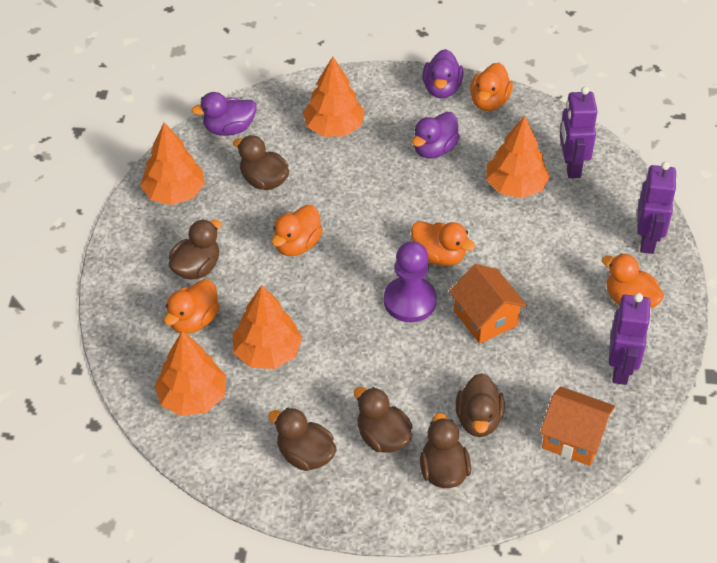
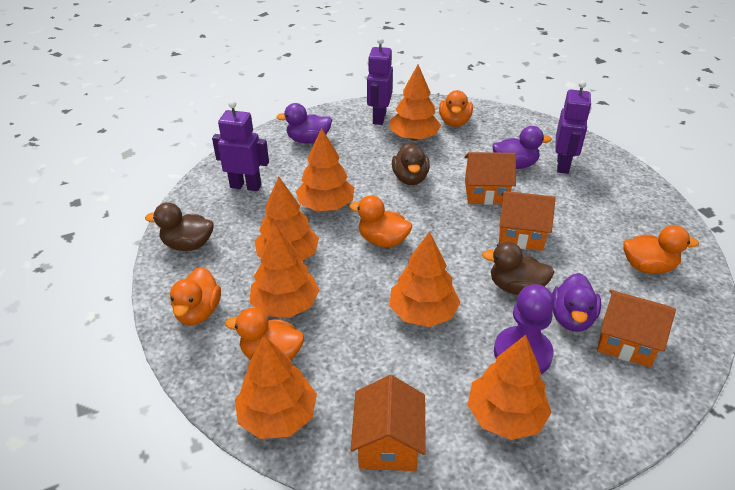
brown duck: [169,219,222,280] [233,135,289,190] [268,407,337,471] [354,387,413,453] [420,413,471,488] [456,373,505,437] = 6 -> [145,202,214,251] [392,143,430,185] [482,242,554,295] = 3
orange house: [449,264,527,344] [540,386,615,466] = 2 -> [351,375,426,471] [464,152,516,205] [499,191,556,251] [597,290,676,368] = 4
orange tree: [140,122,205,205] [154,331,226,416] [232,285,302,369] [303,56,365,137] [486,116,550,198] = 5 -> [235,335,317,439] [250,224,319,318] [255,177,319,262] [296,128,354,211] [389,231,460,327] [390,65,441,141] [467,335,552,440] = 7

